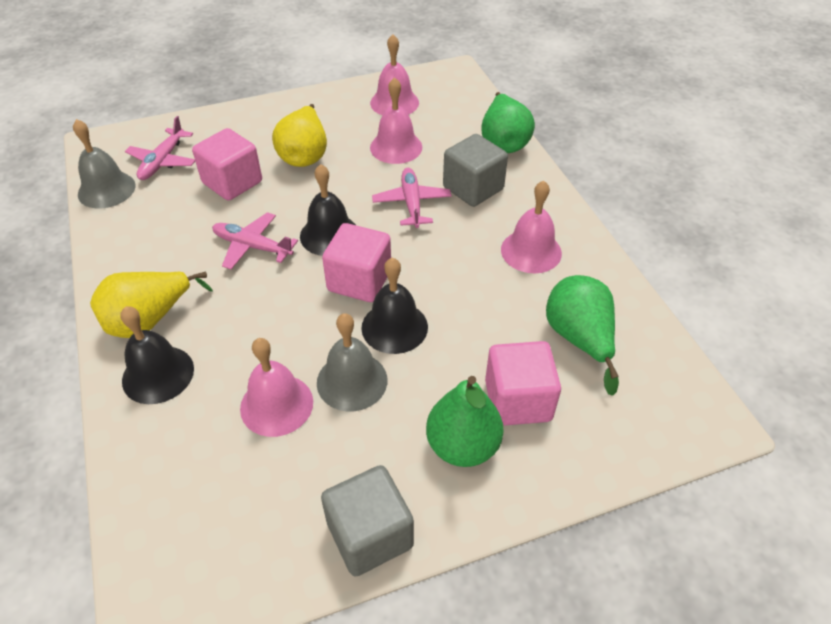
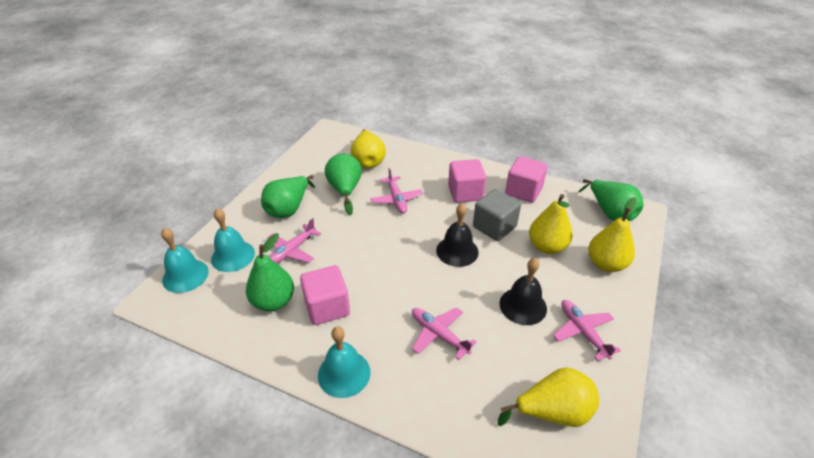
black bell: [120,306,194,404] [300,164,356,256] [361,258,428,354] = 3 -> [436,204,479,267] [500,258,547,325] = 2
green pear: [426,376,503,467] [481,92,535,153] [546,275,619,396] = 3 -> [246,233,294,311] [261,175,315,218] [325,154,362,215] [578,179,643,221] = 4
grey bell: [73,119,136,208] [317,313,387,411] = 2 -> none = 0
grey cube: [321,465,414,577] [443,134,508,207] = 2 -> [473,189,521,241] = 1
pink bell: [240,338,313,437] [370,34,419,115] [370,77,422,164] [501,180,562,274] = 4 -> none = 0
pink plane: [125,116,195,180] [212,212,298,270] [372,168,451,228] = 3 -> [268,218,321,264] [371,168,423,214] [412,308,477,360] [553,300,621,361] = 4
turquoise bell: none = 0 -> [161,228,209,293] [211,208,255,272] [318,327,370,398] = 3
yellow pear: [90,272,213,338] [272,104,327,167] = 2 -> [351,129,386,168] [498,367,599,427] [529,194,573,254] [588,197,637,272] = 4

